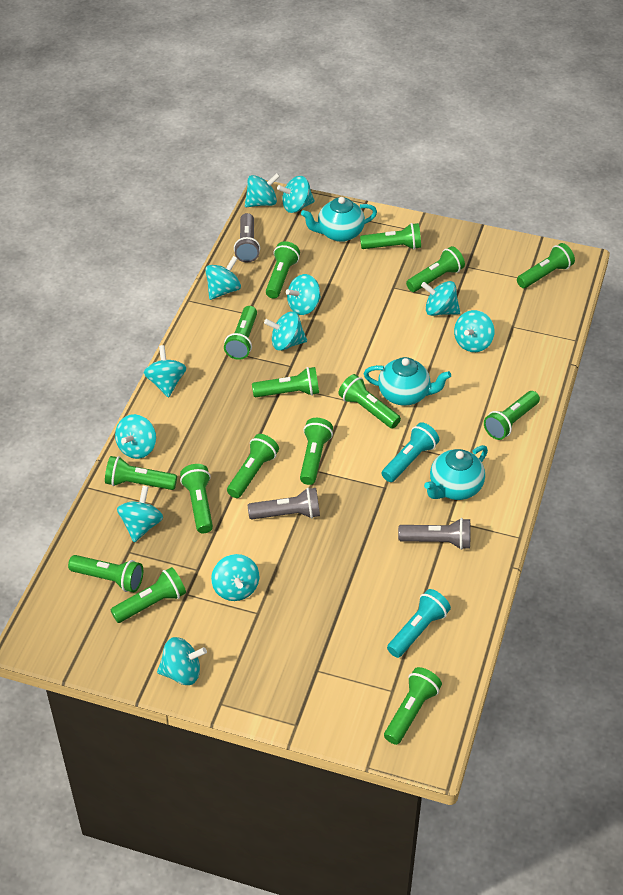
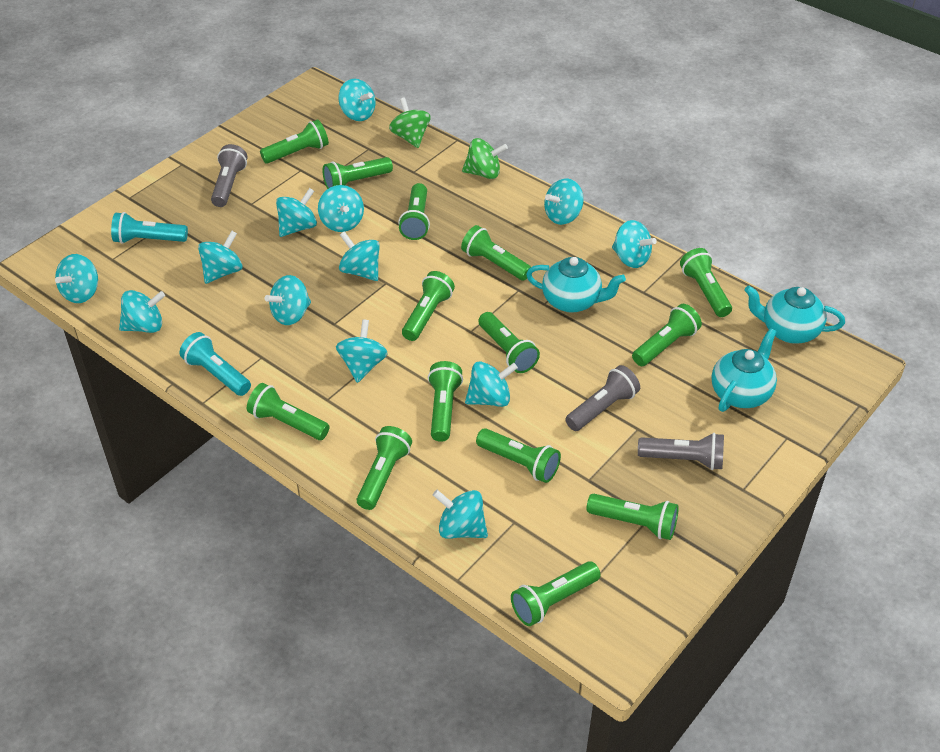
green flashlight: [68,555,143,592] [105,456,177,490] [111,567,186,623] [180,464,213,533] [224,306,257,360] [227,434,279,498] [252,367,319,397] [266,241,300,299] [300,418,333,485] [338,374,401,429] [360,223,421,250] [384,667,442,745] [406,246,465,292] [484,391,540,440] [517,243,575,288] = 15 -> [247,383,329,440] [260,119,329,164] [323,157,393,189] [357,426,412,510] [398,183,430,240] [402,271,455,341] [428,361,463,442] [461,225,531,280] [476,428,561,483] [478,312,540,373] [511,561,600,626] [587,494,679,540] [632,304,702,366] [680,248,732,317] = 14
green spinning top: none = 0 -> [389,98,431,148] [462,138,508,179] = 2
turquoise spinning top: [115,414,156,459] [117,486,163,542] [144,345,186,398] [157,637,207,685] [205,256,241,300] [211,554,259,601] [245,173,280,207] [264,311,307,351] [277,176,315,213] [286,274,321,315] [421,281,460,316] [454,310,494,352] = 12 -> [55,254,98,303] [119,290,165,333] [198,231,242,284] [265,275,311,325] [276,188,317,237] [318,185,364,232] [336,319,388,383] [338,79,376,121] [339,231,380,281] [433,490,488,539] [465,362,518,407] [544,178,584,225] [612,220,657,268] = 13

